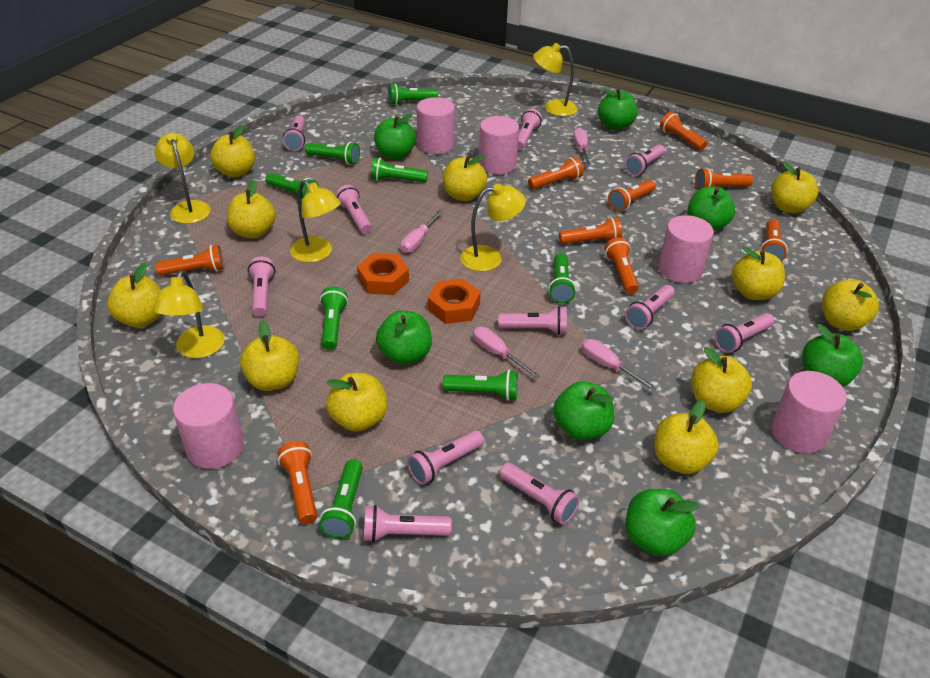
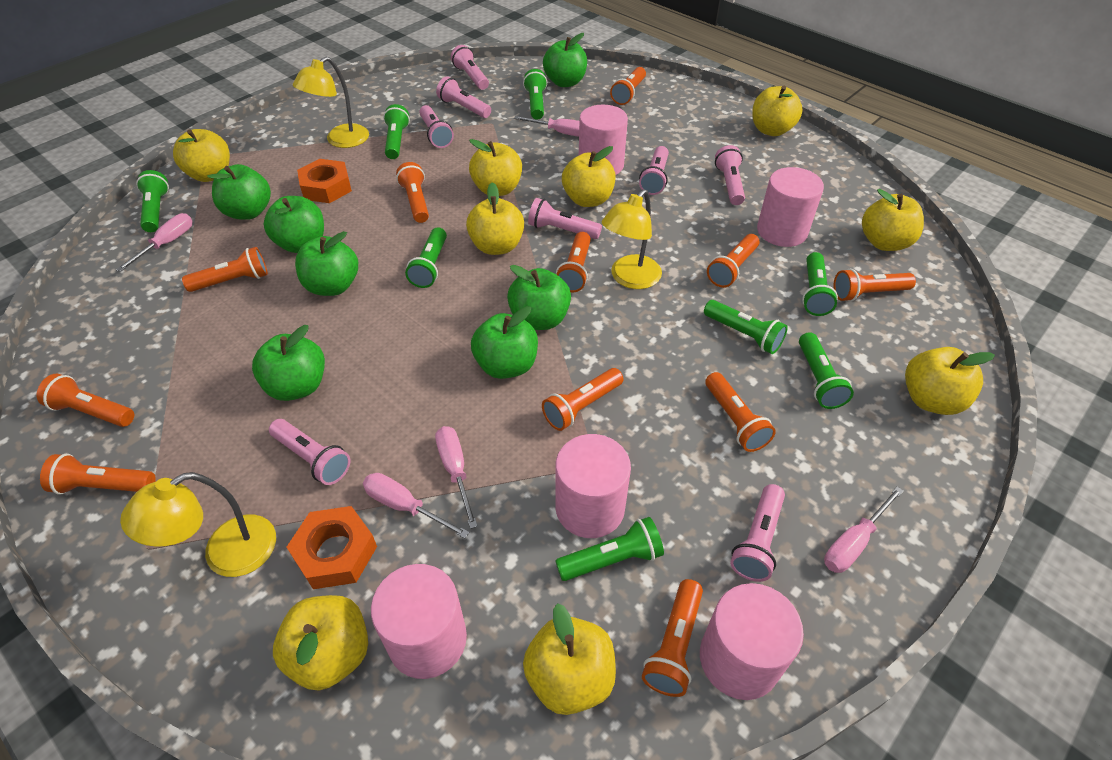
orange flashlight: [155,245,225,276] [278,441,317,524] [528,157,583,189] [559,217,622,244] [605,237,639,294] [608,179,656,212] [660,112,707,150] [695,168,753,190] [760,219,788,262] = 9 -> [37,374,134,427] [40,454,156,495] [182,247,268,292] [396,162,429,223] [542,368,623,431] [556,232,591,292] [610,67,646,105] [642,579,703,697] [705,372,776,452] [707,234,760,288] [833,269,916,302] = 11
pink flashlight: [248,257,276,317] [283,115,305,151] [335,185,372,234] [364,505,452,542] [407,430,484,485] [498,306,567,335] [500,463,580,525] [518,109,542,150] [624,144,665,176] [625,285,675,330] [714,313,774,353] = 11 -> [269,419,350,485] [419,105,454,148] [436,76,491,118] [451,45,489,90] [528,198,602,239] [639,146,669,195] [715,145,745,205] [730,484,785,582] = 8
pink screwdriver: [400,210,443,253] [473,327,540,379] [573,128,591,166] [582,339,657,391] = 4 -> [116,213,193,272] [363,473,469,538] [435,426,478,529] [514,116,579,137] [824,486,903,573] = 5
yellow apple: [107,263,162,328] [210,125,255,177] [227,180,276,238] [240,320,299,391] [326,373,387,432] [443,155,487,201] [654,400,719,474] [692,347,752,413] [732,247,785,300] [771,161,819,214] [822,280,879,331] = 11 -> [173,129,230,182] [273,595,368,691] [466,183,524,255] [469,139,522,196] [523,603,616,715] [562,146,616,207] [752,86,803,136] [862,189,924,251] [905,347,995,415] = 9
yellow lamp: [153,270,225,358] [154,133,211,224] [290,180,341,263] [460,183,526,271] [533,43,578,116] = 5 -> [120,472,276,577] [293,57,369,148] [602,189,662,289] = 3

